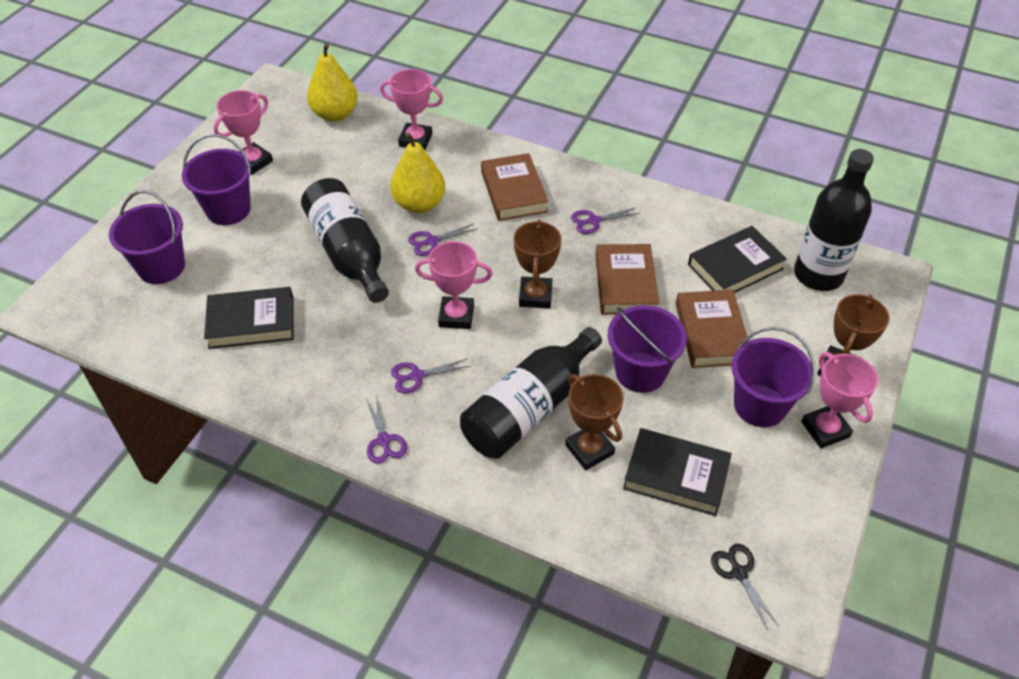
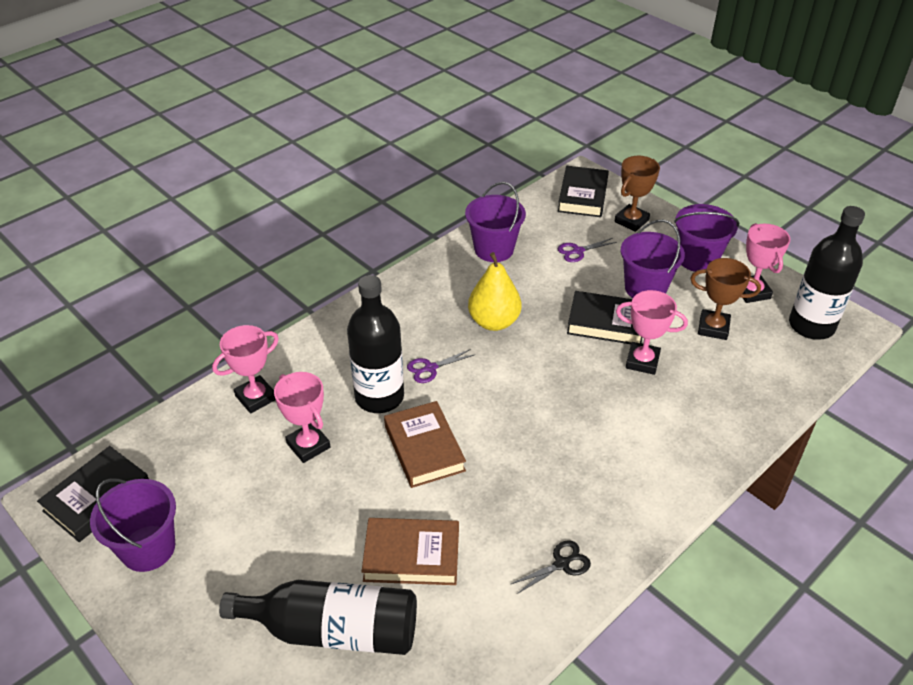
brown book: [481,153,548,221] [595,244,659,315] [675,290,749,368] = 3 -> [362,518,459,585] [384,401,466,488] = 2
brown trophy: [514,220,562,309] [565,374,624,470] [817,294,890,376] = 3 -> [614,156,660,232] [690,258,761,340] = 2
purple scissors: [366,394,407,464] [391,358,471,394] [408,223,477,256] [571,207,640,234] = 4 -> [407,349,474,383] [558,238,617,262] = 2
yellow pear: [307,43,358,122] [390,132,445,213] = 2 -> [468,252,521,331] = 1

